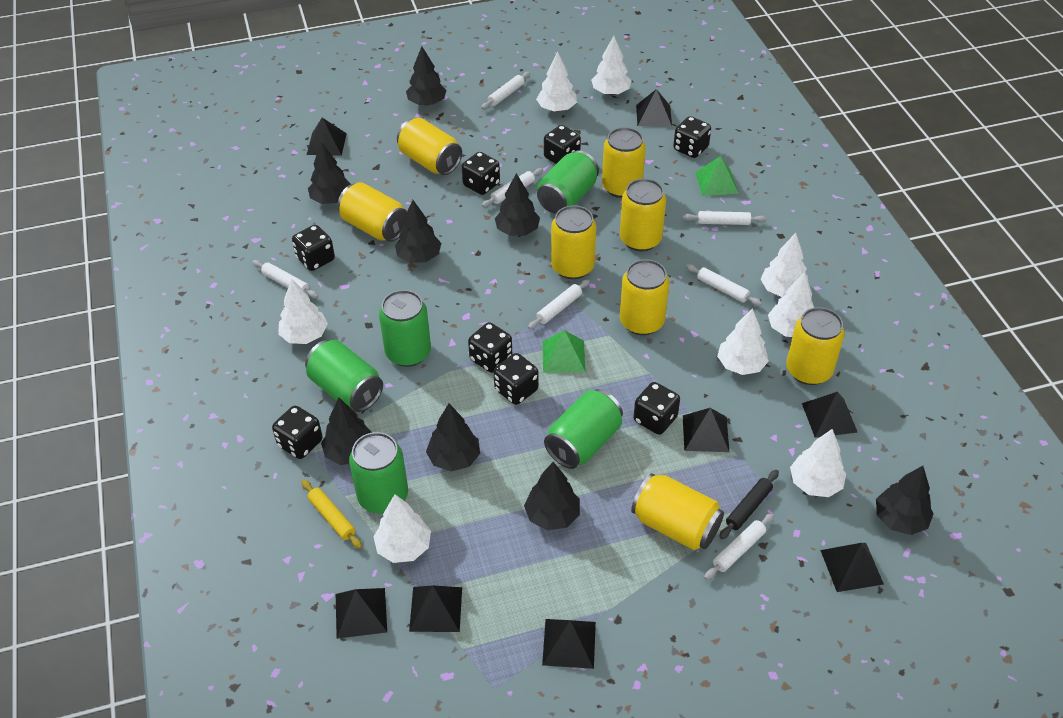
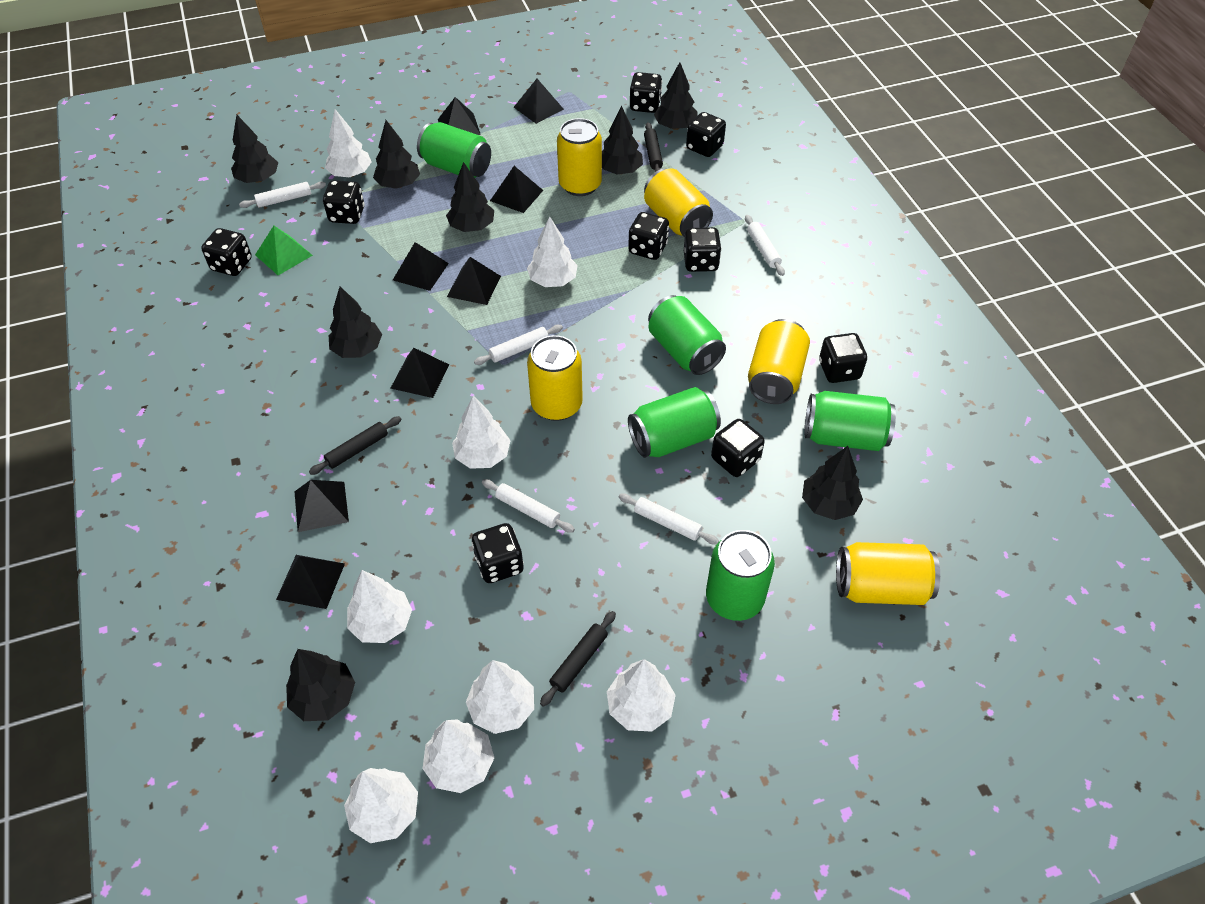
black dice: [272,406,323,459] [292,225,335,271] [462,152,500,195] [468,322,512,373] [494,353,539,405] [544,125,581,164] [633,382,680,435] [673,116,711,158] = 8 -> [201,228,252,276] [323,180,365,224] [472,523,524,583] [628,212,669,260] [630,72,662,113] [684,227,722,272] [686,112,726,157] [711,419,765,477] [819,333,867,383] = 9
black rolling pin: [719,470,779,539] = 1 -> [309,416,402,475] [540,611,616,707] [644,122,663,172] = 3
green pyramid: [543,330,586,373] [695,156,738,196] = 2 -> [255,226,313,275] = 1
white rolling pin: [252,260,318,298] [481,72,530,109] [482,168,543,207] [528,279,590,329] [683,211,766,225] [686,264,762,306] [704,513,774,580] = 7 -> [239,182,326,208] [474,325,563,365] [482,479,575,533] [618,493,719,545] [745,215,785,276] = 5
yellow can: [338,182,407,242] [397,118,462,175] [551,205,596,279] [602,127,646,198] [620,178,666,251] [620,259,669,335] [631,473,724,550] [786,307,845,385] = 8 -> [527,335,583,421] [557,118,602,196] [644,168,713,237] [748,319,810,404] [836,542,940,605] = 5
yellow rolling pin: [302,480,362,549] = 1 -> none = 0

